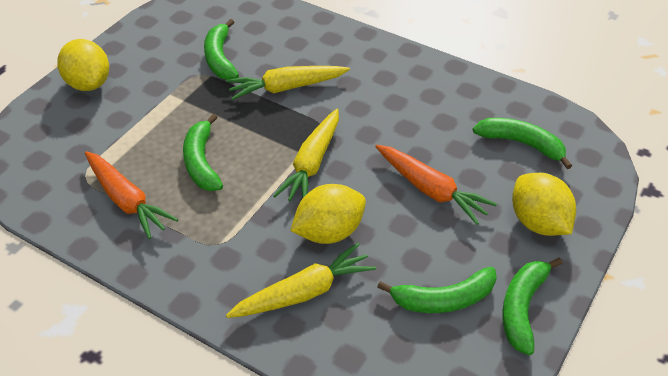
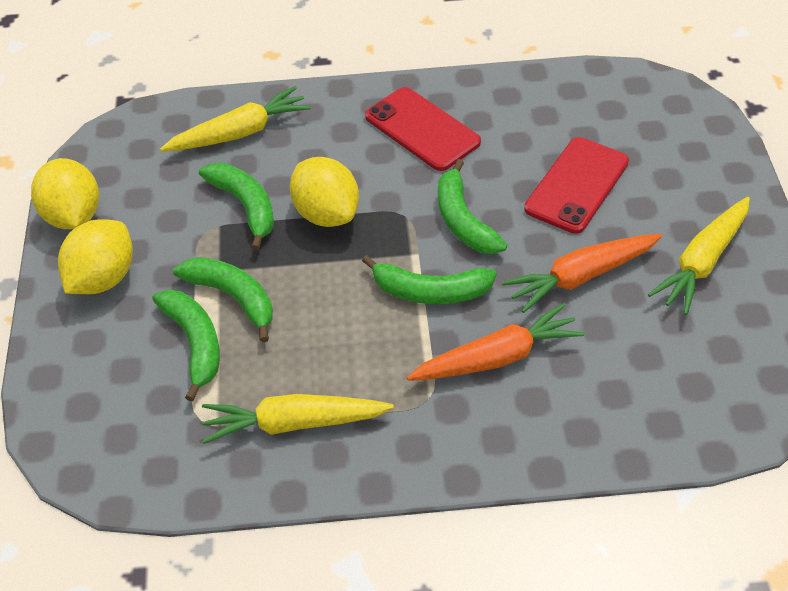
red phone: none = 0 -> [365,87,481,171] [524,137,629,234] = 2

